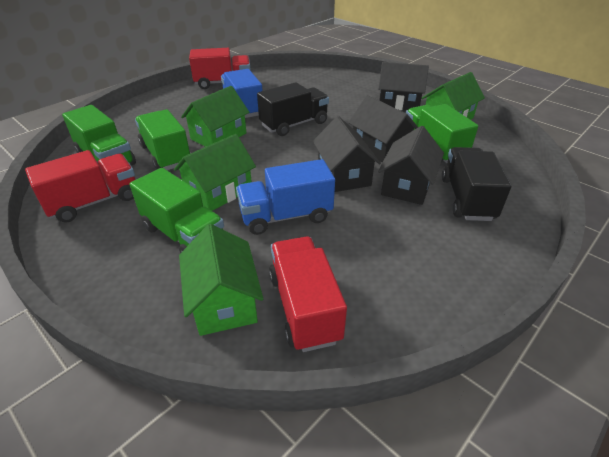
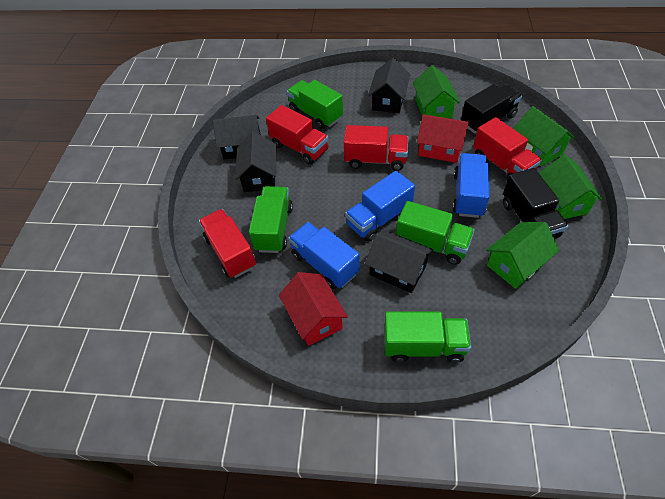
blue truck: [221,69,263,118] [236,159,335,235] = 2 -> [288,222,360,289] [345,171,415,242] [452,153,490,218] = 3
red house: none = 0 -> [279,272,348,346] [417,114,469,163] = 2
red truck: [25,150,135,223] [189,48,250,89] [269,237,347,352] = 3 -> [199,209,256,278] [266,105,329,165] [344,125,408,171] [473,117,542,180] = 4

